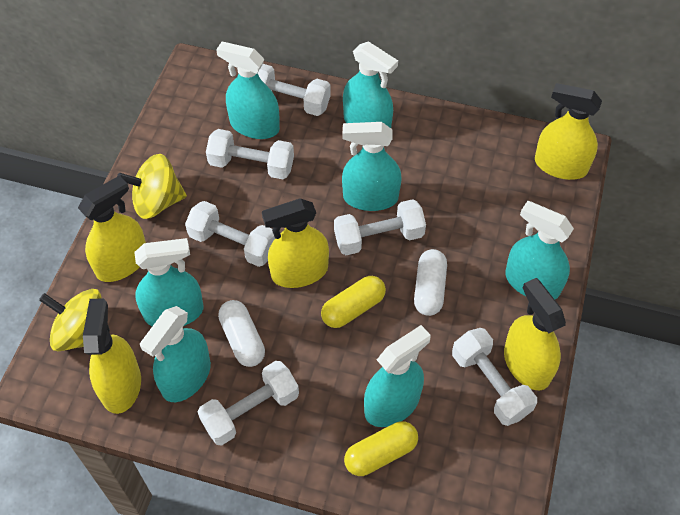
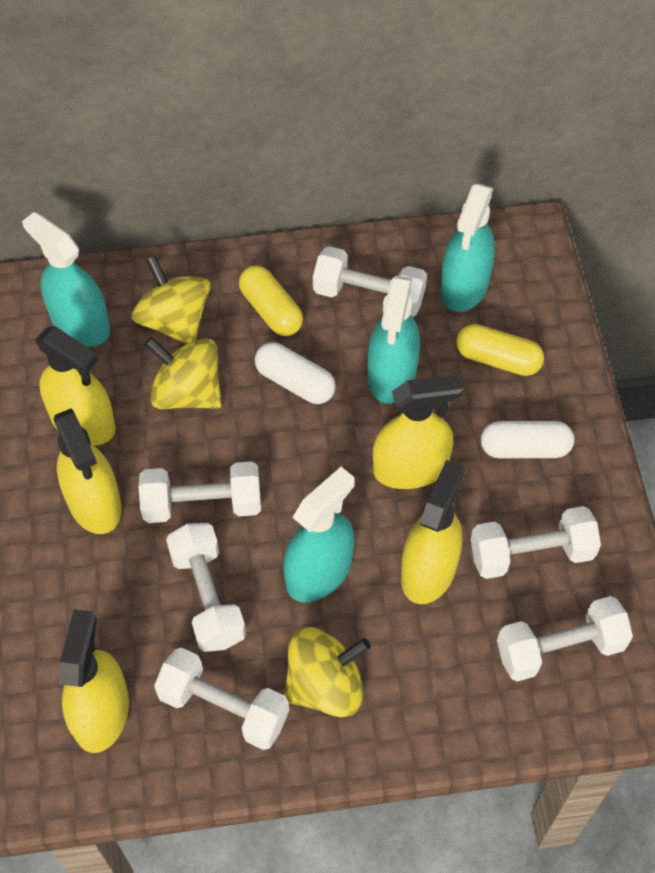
turquoise spray bottle: [134,238,203,326] [140,306,211,402] [216,42,280,139] [342,122,402,211] [343,41,398,128] [364,325,431,427] [505,201,574,299] = 7 -> [22,212,110,346] [283,467,355,602] [367,275,420,404] [440,184,495,312] = 4
yellow spinning top: [39,289,102,351] [117,154,187,219] = 2 -> [132,255,211,344] [144,337,222,409] [284,627,371,717] = 3

